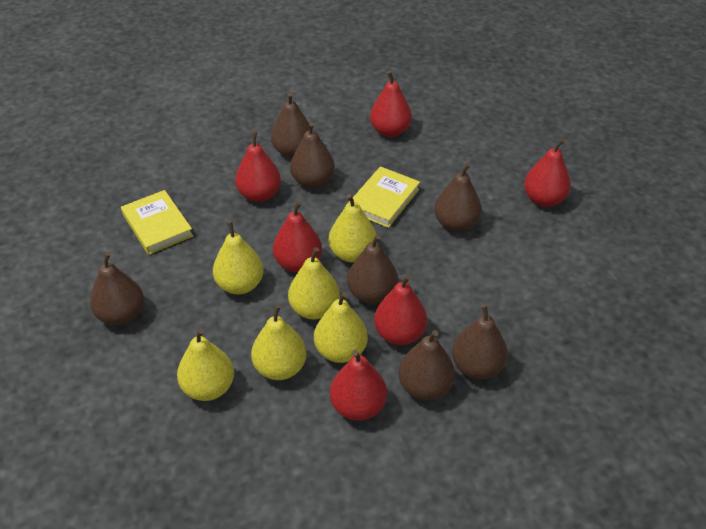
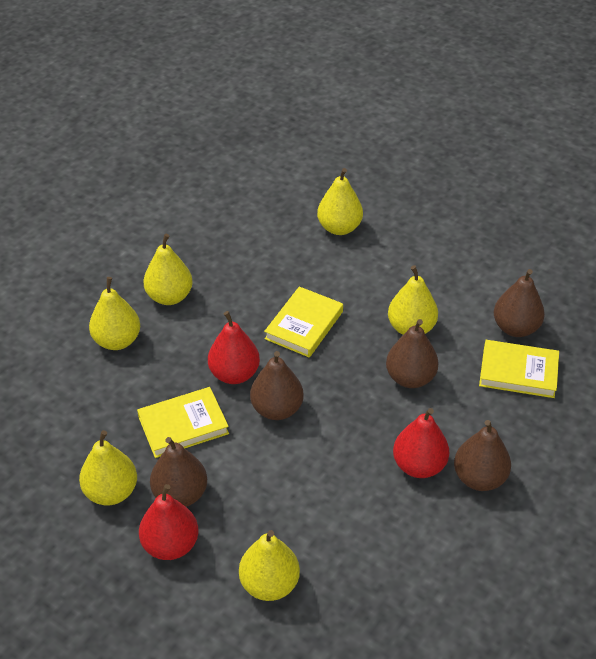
brown pear: [90,252,144,325] [271,93,309,158] [290,122,335,188] [347,234,398,304] [398,330,455,401] [434,163,482,232] [452,304,508,380] = 7 -> [150,437,207,507] [250,351,304,420] [386,319,439,388] [454,420,511,491] [494,269,545,337] = 5
red pear: [235,132,281,202] [273,201,322,272] [330,350,387,421] [370,71,412,137] [374,274,427,345] [524,138,571,207] = 6 -> [139,484,199,560] [208,311,260,384] [393,408,449,478] = 3
yellow book: [121,190,193,255] [348,166,420,228] = 2 -> [137,387,229,458] [264,286,343,358] [479,340,559,398] = 3

